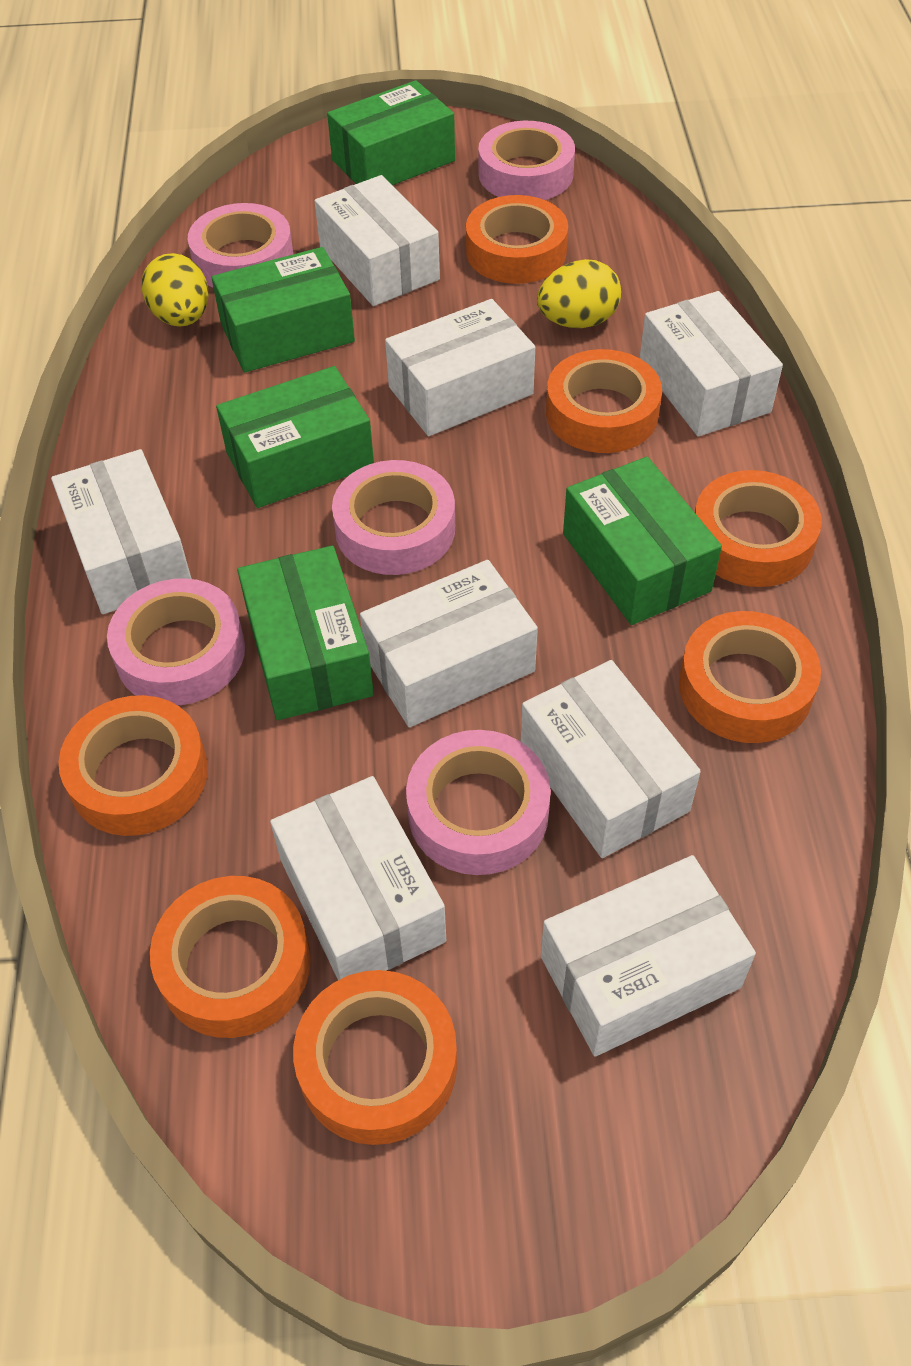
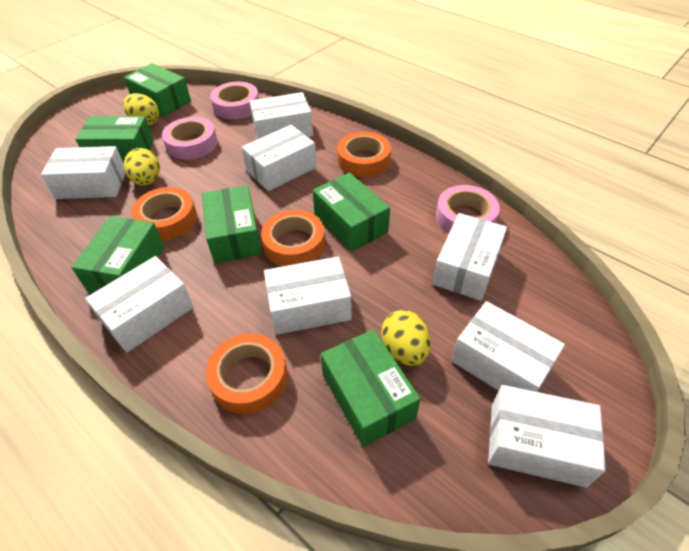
green box: [212,247,355,372] [216,366,374,508] [237,546,374,720] [327,80,455,185] [563,457,722,625] = 5 -> [71,216,164,292] [76,116,154,163] [124,63,191,117] [202,185,262,263] [313,172,390,252] [321,329,421,447] = 6
orange tape: [59,695,208,836] [150,876,311,1038] [293,970,457,1145] [466,195,568,284] [546,349,662,453] [679,611,821,743] [695,470,822,587] = 7 -> [131,187,197,241] [206,333,288,414] [261,210,325,267] [337,132,391,177] = 4
pink tape: [107,578,245,705] [188,203,293,287] [332,460,455,575] [406,730,551,875] [478,121,575,200] = 5 -> [162,117,217,160] [210,82,259,120] [436,185,500,234] = 3
yellow egg: [141,253,209,327] [537,259,621,328] = 2 -> [123,93,159,126] [124,148,160,186] [381,310,431,366] = 3

